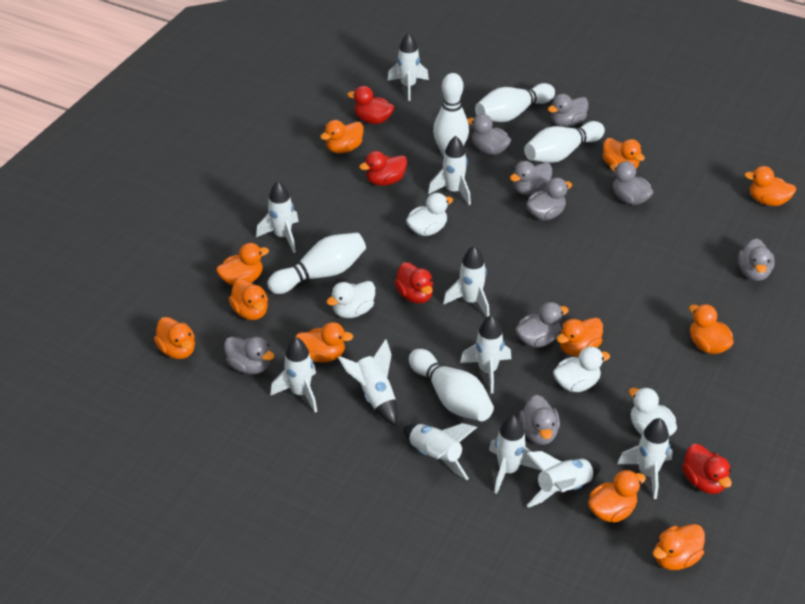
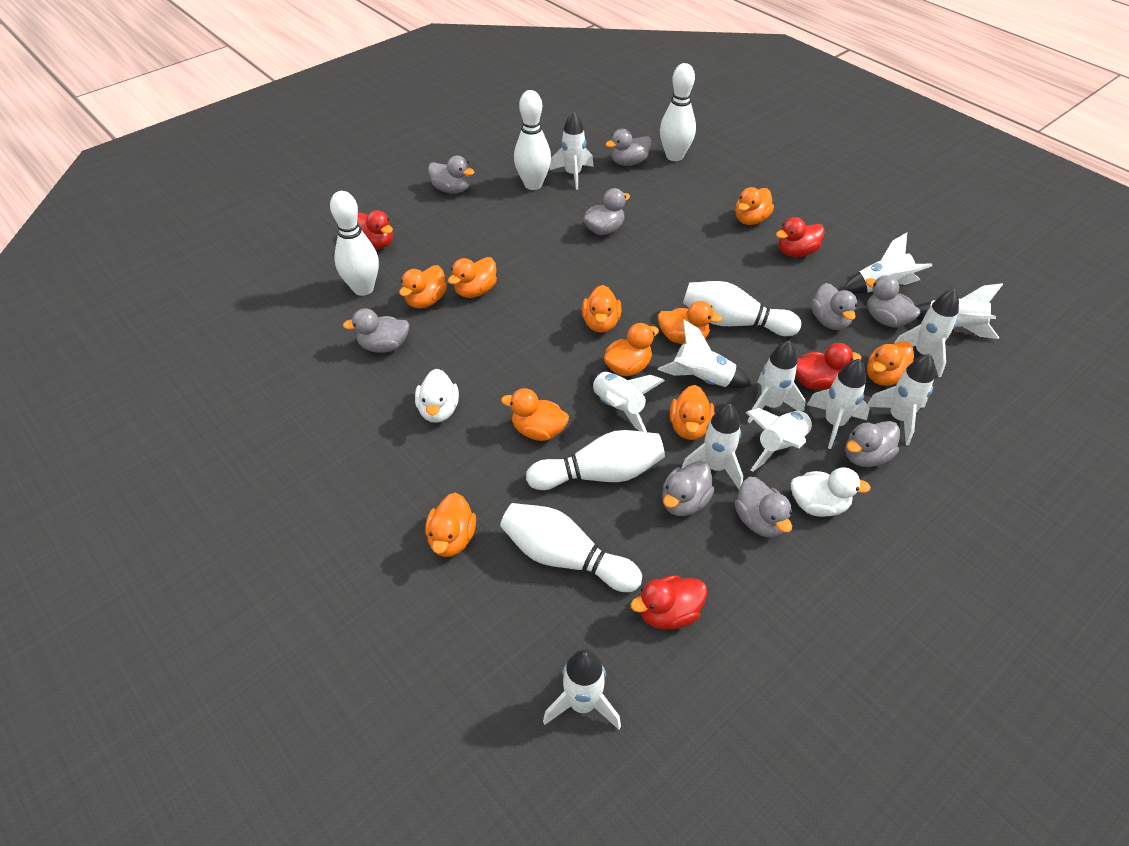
orange duck: [154,317,195,359] [216,243,269,286] [229,278,268,320] [295,322,353,362] [320,120,364,153] [557,317,603,356] [588,470,646,523] [603,138,645,169] [653,524,705,570] [689,304,734,354] [744,166,797,206] = 11 -> [399,265,447,308] [425,493,476,557] [448,257,497,298] [501,388,569,441] [582,285,621,333] [604,323,659,376] [658,301,722,344] [670,385,714,440] [735,187,774,225] [867,341,914,386] = 10
white bowling pin: [267,232,366,294] [409,349,494,421] [433,73,469,157] [475,83,555,122] [524,121,605,163] = 5 -> [330,191,379,296] [500,503,642,592] [514,90,551,190] [526,430,665,490] [660,63,696,161] [683,281,801,336] = 6
white duck: [326,281,375,318] [406,193,453,236] [553,346,610,392] [629,387,677,436] = 4 -> [415,369,459,423] [791,467,871,517] = 2
white rocket: [256,181,299,253] [271,337,317,413] [338,339,398,426] [387,32,429,101] [403,423,477,480] [428,136,471,205] [443,246,489,317] [460,315,511,393] [489,415,540,494] [527,451,601,508] [617,418,673,499] = 11 -> [543,649,621,729] [550,111,594,190] [589,371,665,432] [658,320,752,388] [681,404,743,489] [746,408,814,472] [747,340,805,423] [807,359,870,449] [841,233,932,294] [867,354,935,445] [894,289,959,377] [916,283,1003,339] = 12

